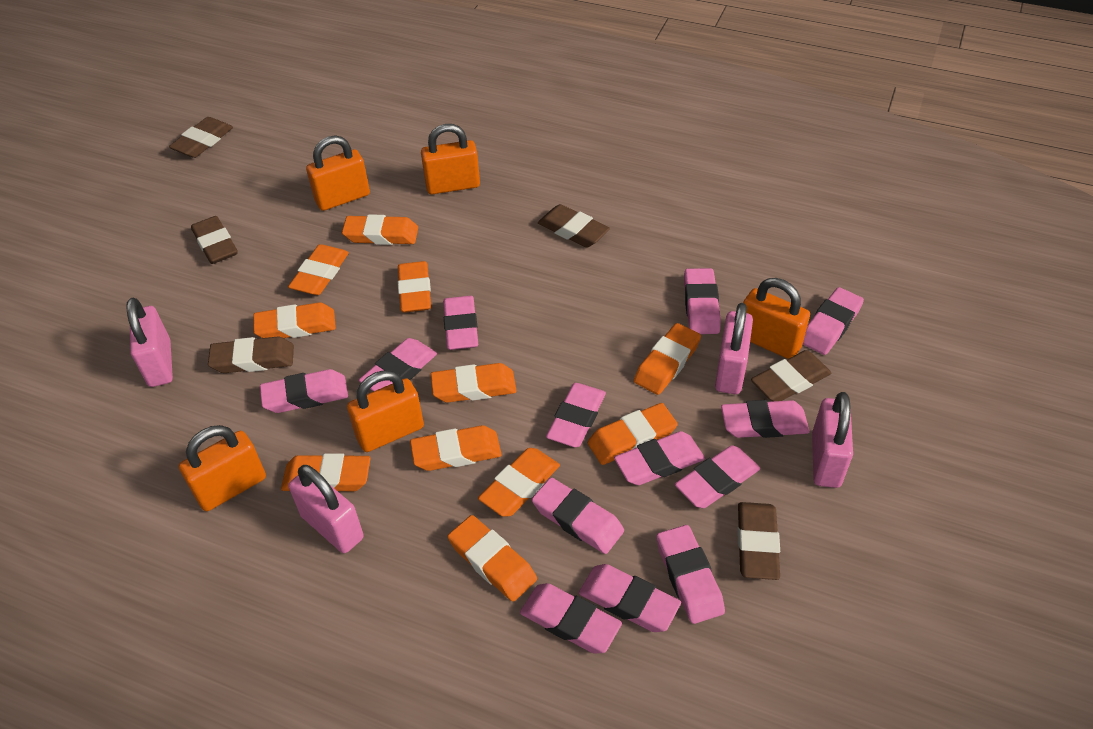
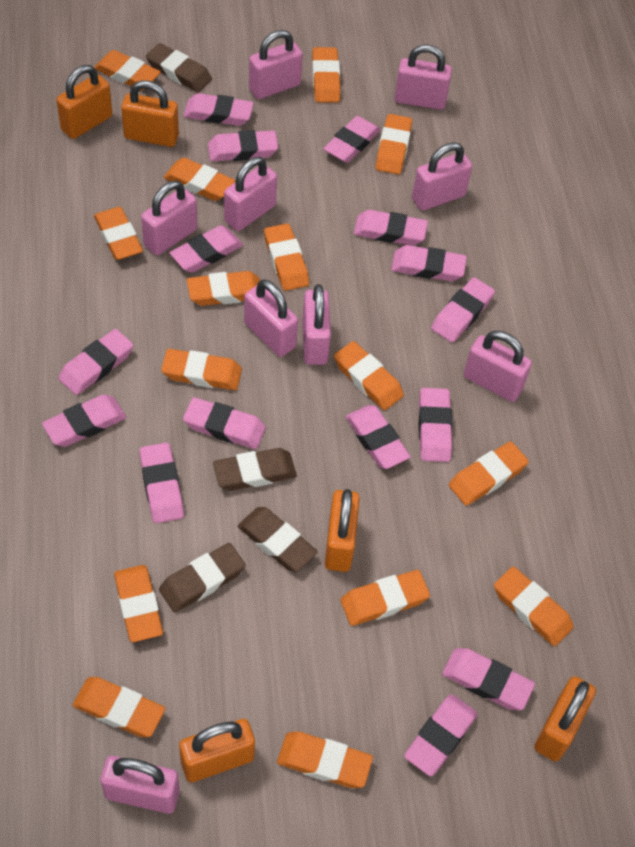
brown eraser: [169,117,233,158] [191,216,237,264] [208,337,294,373] [538,204,610,247] [737,502,780,580] [751,350,831,401] = 6 -> [146,43,212,92] [159,543,246,612] [213,448,297,491] [238,507,318,572] = 4
orange eraser: [253,302,336,338] [281,453,371,491] [288,244,349,295] [342,214,418,245] [398,261,431,313] [410,425,502,471] [431,363,517,403] [448,515,537,602] [478,448,560,517] [588,403,678,465] [634,323,701,395] = 11 -> [73,677,165,737] [94,50,161,90] [94,207,143,260] [114,565,163,642] [161,349,242,390] [164,158,235,201] [187,271,260,306] [264,224,309,291] [277,731,373,788] [312,47,341,103] [334,341,404,410] [341,570,430,626] [375,114,412,174] [449,441,529,506] [494,566,574,646] = 15
pink eraser: [260,369,348,413] [359,338,437,391] [443,296,478,350] [520,583,622,654] [532,478,624,554] [546,383,606,447] [579,564,681,632] [614,431,705,485] [656,525,725,624] [675,445,760,508] [684,268,721,334] [721,400,810,438] [803,287,864,355] = 13 -> [42,394,126,447] [58,329,133,395] [139,443,184,523] [170,225,243,273] [183,397,266,449] [184,93,254,126] [208,130,278,161] [324,116,380,163] [346,405,411,469] [354,210,428,246] [391,245,467,281] [404,694,478,776] [418,388,452,462] [431,277,495,343] [442,648,535,710] = 15
pink padlock: [126,297,173,387] [289,465,364,553] [715,303,753,394] [812,392,853,488] = 4 -> [100,756,180,814] [141,181,197,255] [224,157,277,231] [244,279,298,357] [249,30,303,99] [302,284,331,365] [394,45,452,110] [412,142,472,211] [464,331,532,402] = 9

